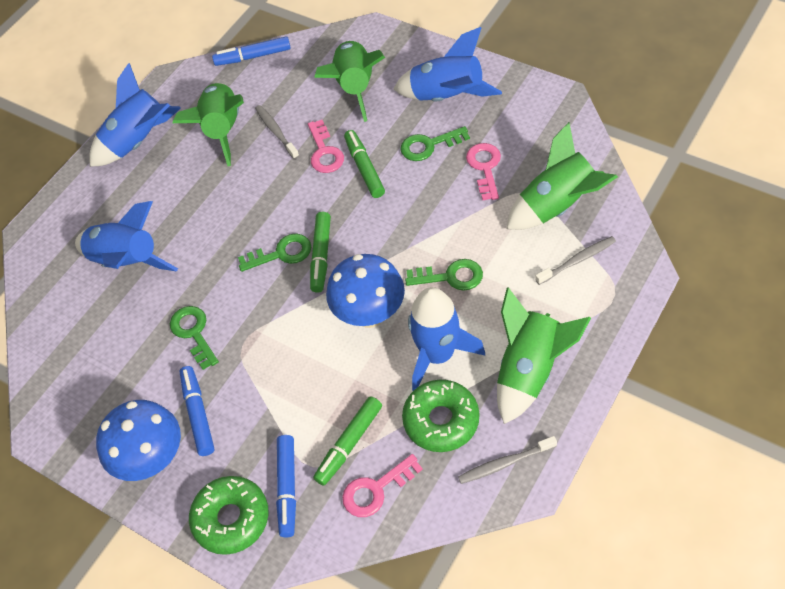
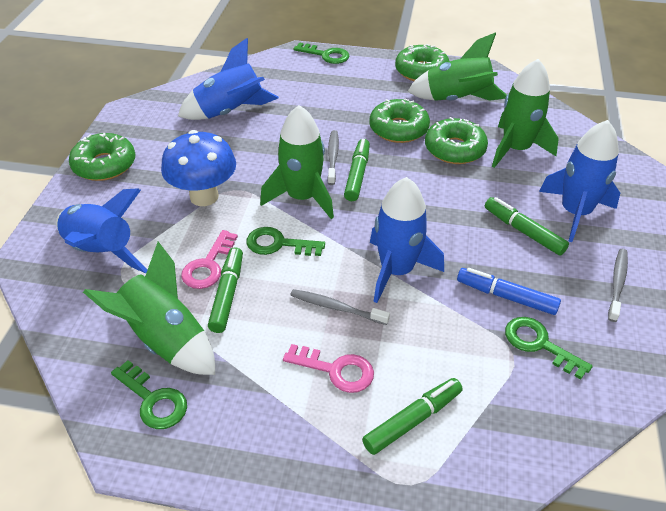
blue marker: [179,366,215,456] [212,36,291,66] [276,435,296,538] = 3 -> [457,268,561,315] = 1
blue mushroom: [96,400,181,481] [326,254,405,328] = 2 -> [161,130,236,206] = 1
green donut: [189,476,269,555] [402,379,479,452] = 2 -> [69,133,135,181] [370,99,430,143] [395,44,449,81] [425,117,488,164] = 4
green marker: [310,212,331,293] [313,396,382,486] [344,130,385,198] = 3 -> [208,247,243,333] [344,139,370,201] [362,378,463,455] [485,197,569,255] = 4
pink key: [308,120,344,173] [342,454,423,517] [466,143,501,200] = 3 -> [181,230,238,289] [283,344,374,393] = 2

